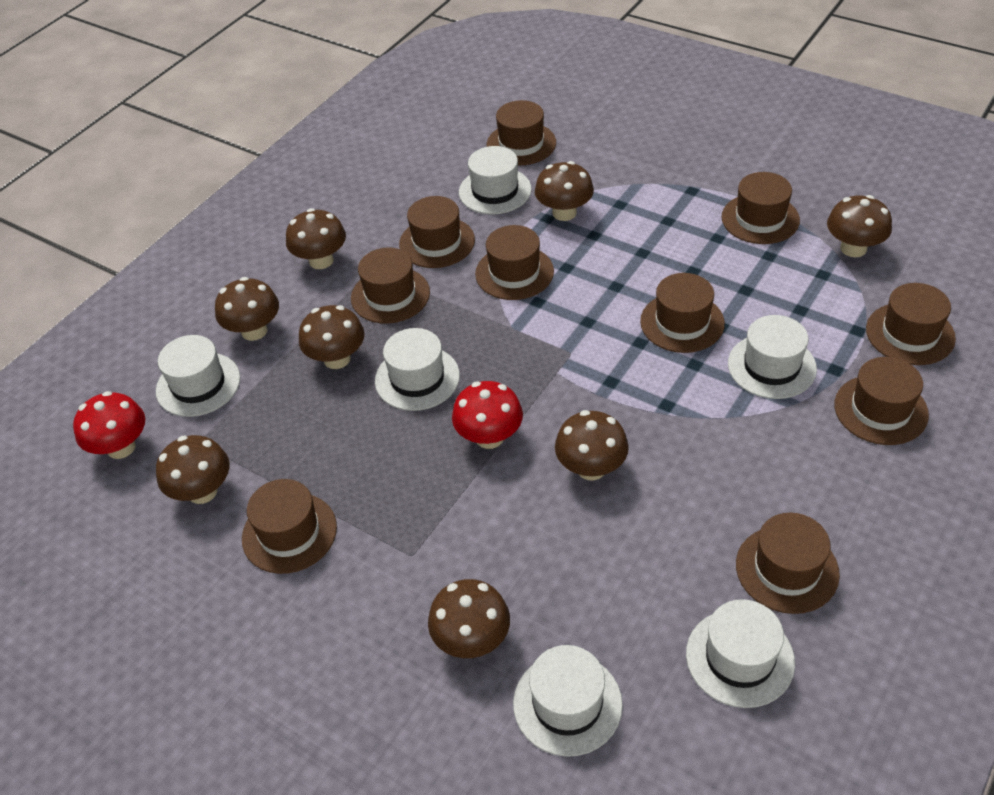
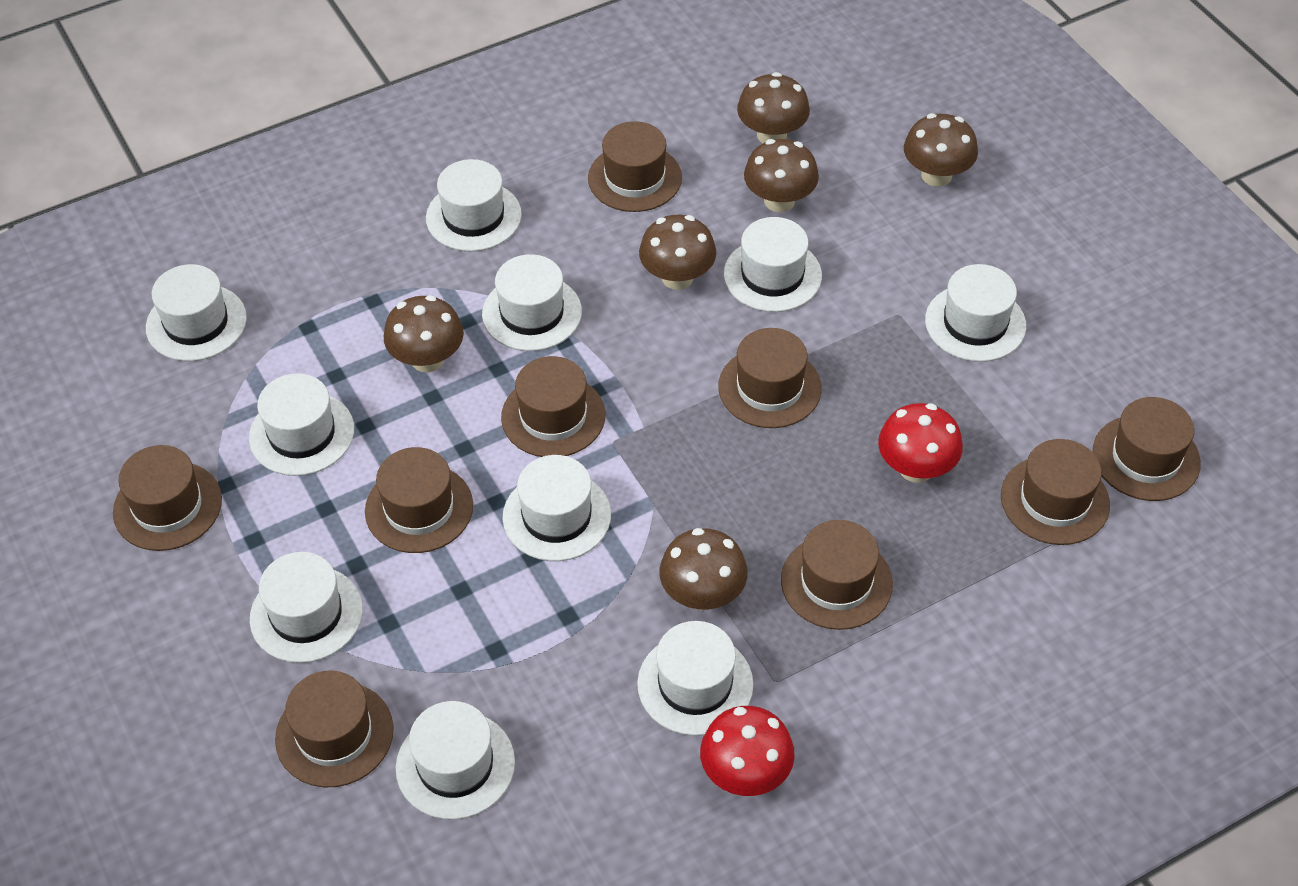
brown hat: [242,479,337,574] [351,248,430,324] [399,196,475,268] [475,225,554,300] [487,100,556,165] [640,273,725,353] [722,172,800,244] [736,513,840,614] [834,357,929,445] [866,283,956,365] = 10 -> [113,445,222,551] [275,671,394,787] [365,447,473,553] [501,356,606,457] [588,121,682,212] [718,328,822,428] [781,520,893,630] [1001,439,1110,545] [1093,397,1201,501] = 9
brown mushroom: [156,435,230,504] [215,277,279,341] [286,208,346,269] [299,305,365,369] [428,579,510,658] [535,161,594,221] [555,410,629,480] [827,195,892,257] = 8 -> [384,295,464,373] [639,215,716,290] [660,528,748,610] [737,72,810,143] [744,139,819,212] [904,113,978,186] = 6
white hat: [156,335,240,417] [375,328,460,411] [459,146,532,215] [513,645,623,757] [686,599,795,708] [728,315,817,399] = 6 -> [146,264,247,361] [249,373,354,476] [250,552,363,663] [396,701,515,820] [426,159,522,252] [482,254,582,351] [502,455,611,561] [637,621,753,736] [724,217,822,312] [925,264,1026,362] = 10

